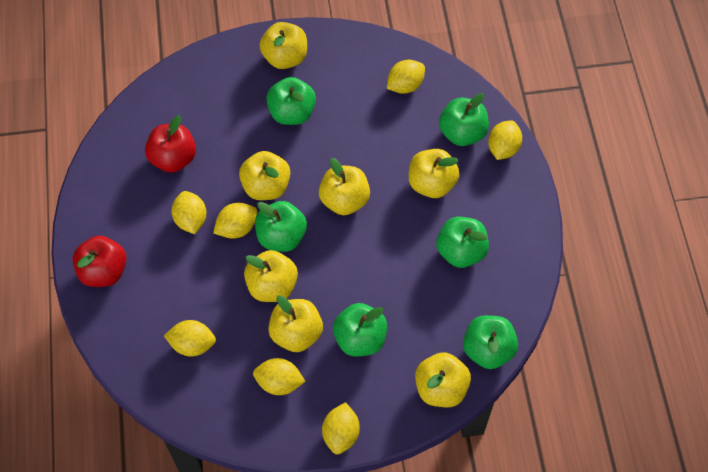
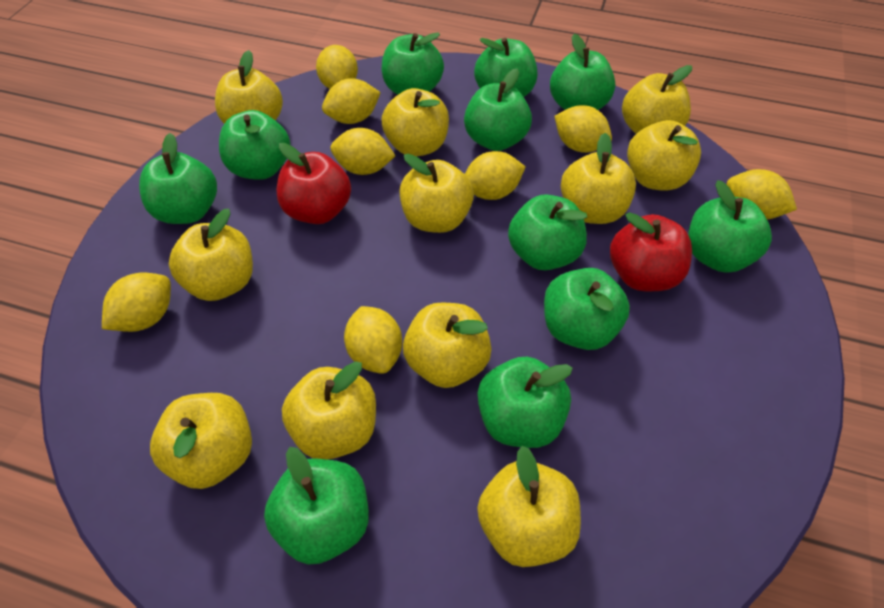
green apple: [255,201,307,252] [266,77,316,125] [333,303,387,357] [436,217,489,268] [439,93,489,146] [463,315,518,369] = 6 -> [139,133,217,224] [219,110,291,180] [264,447,369,564] [382,32,444,95] [464,68,532,151] [474,38,537,97] [478,357,573,448] [508,194,587,270] [544,268,630,350] [550,34,615,110] [688,180,772,273] = 11
yellow apple: [239,151,290,200] [244,250,298,302] [259,22,307,69] [268,295,323,352] [319,158,370,215] [409,149,459,198] [415,352,471,407] = 7 -> [150,393,252,489] [169,209,253,301] [215,50,283,124] [282,361,376,460] [382,88,449,156] [400,154,474,233] [403,303,492,388] [477,446,581,567] [561,133,636,224] [622,65,692,134] [627,120,701,191] = 11
yellow lemon: [164,320,216,356] [172,191,206,234] [213,203,257,239] [253,358,306,395] [322,402,360,454] [387,60,425,94] [488,120,522,160] = 7 -> [102,272,171,332] [316,45,358,89] [322,78,381,124] [330,128,395,175] [344,306,402,374] [465,151,526,200] [555,105,612,153] [727,169,797,220] = 8

